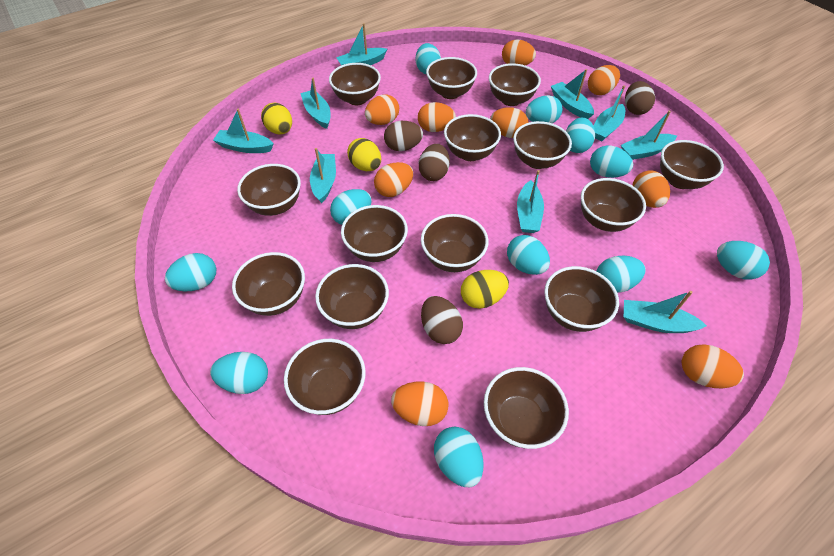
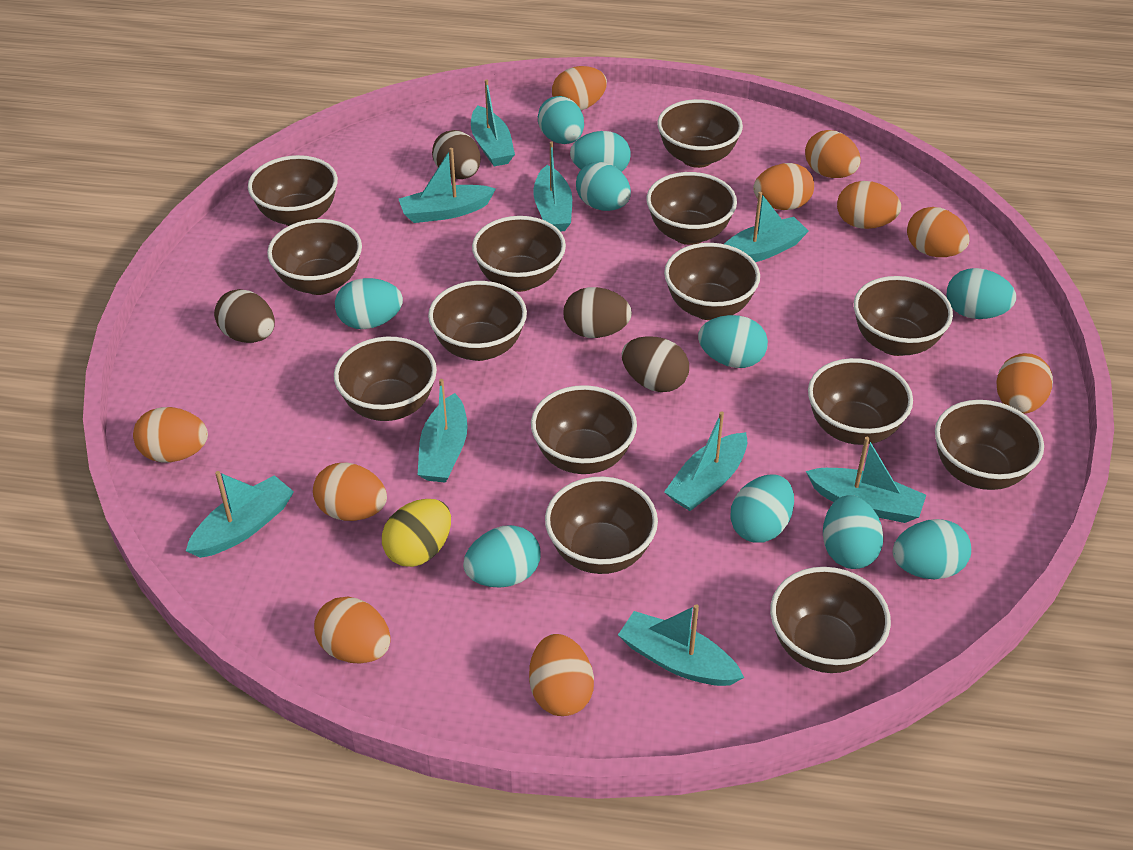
brown bowl: [232,252,305,316] [237,164,301,216] [284,339,366,415] [315,264,389,329] [329,63,381,105] [341,205,408,262] [421,214,488,272] [426,57,477,99] [444,114,501,161] [484,367,569,449] [489,63,541,106] [513,121,572,169] [544,266,619,332] [581,178,646,232] [660,140,724,189] = 15 -> [248,155,338,226] [267,219,362,295] [334,337,437,421] [428,281,527,361] [472,216,566,292] [531,385,637,474] [545,477,658,574] [646,172,737,245] [657,99,743,168] [664,243,760,320] [770,567,891,673] [808,358,913,445] [854,276,953,356] [935,400,1044,490] = 14
orange egg: [365,94,399,125] [374,162,413,197] [391,382,448,426] [418,102,456,132] [490,107,529,138] [502,40,536,66] [588,65,620,95] [633,170,670,208] [681,344,744,388] = 9 -> [133,407,208,463] [313,463,387,521] [314,597,391,664] [529,634,594,716] [552,66,607,110] [753,163,814,210] [805,130,861,178] [837,181,901,229] [907,207,969,257] [996,353,1053,414] = 10
turquoise egg: [165,253,216,291] [210,352,268,394] [330,189,371,225] [416,43,441,75] [434,427,483,487] [507,235,550,275] [526,95,562,123] [566,118,595,153] [590,146,633,178] [597,255,645,293] [717,241,770,280] = 11 -> [335,278,403,329] [463,525,540,588] [538,96,584,144] [570,131,630,172] [576,162,631,211] [698,315,768,368] [730,475,794,543] [823,495,884,569] [893,519,971,579] [946,268,1016,319] = 10
yellow egg: [261,103,292,134] [347,138,381,171] [461,270,509,309] = 3 -> [382,499,451,567] = 1

